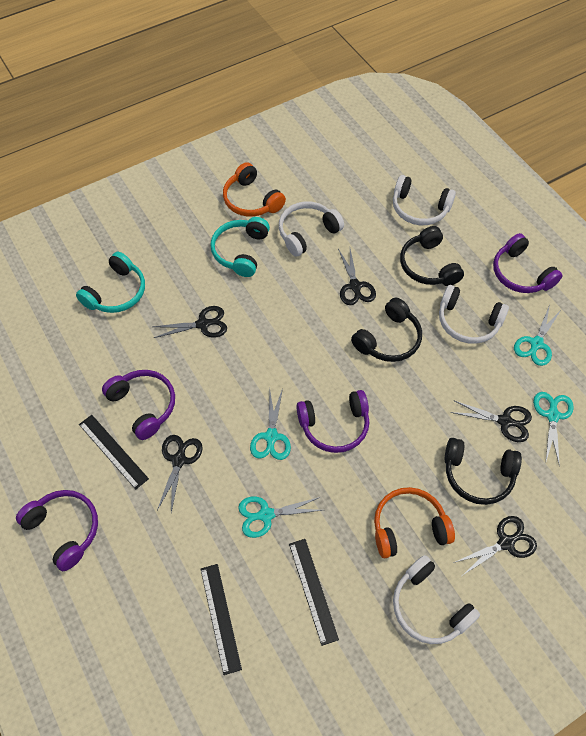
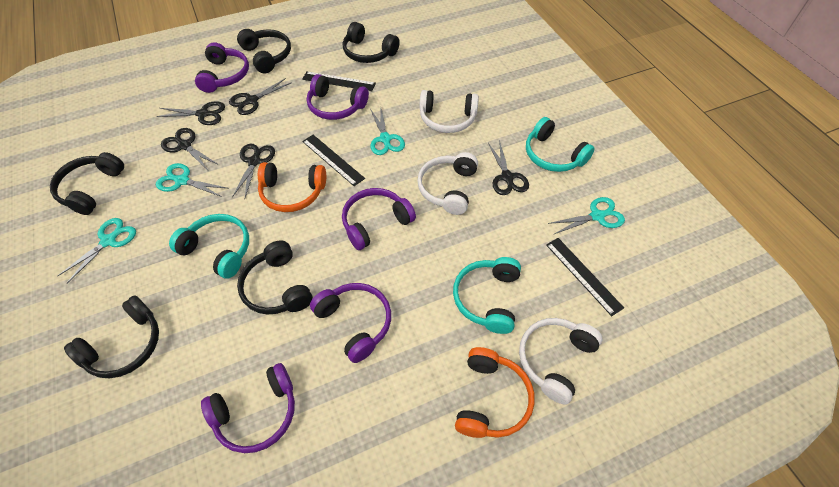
black headphones: [351,298,422,362] [400,226,464,286] [445,438,522,505] = 3 -> [50,152,124,215] [64,295,159,378] [237,29,291,73] [237,240,313,315] [343,22,400,63] = 5
purple headphones: [16,490,98,571] [102,370,175,440] [296,390,369,453] [493,233,562,293] = 4 -> [195,42,249,93] [201,363,295,453] [307,74,369,120] [310,283,391,363] [342,188,416,250] = 5
turquoise headphones: [76,252,145,313] [210,217,270,277] = 2 -> [169,214,249,279] [453,257,521,334] [526,117,595,172] = 3
white headphones: [279,202,344,257] [393,175,456,225] [393,555,480,644] [439,285,509,344] = 4 -> [417,152,478,215] [419,90,479,133] [519,318,603,405] = 3

